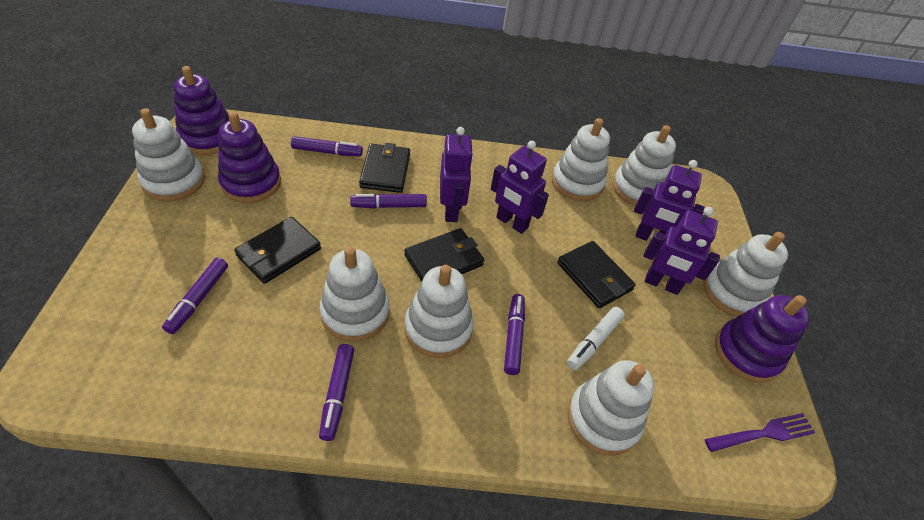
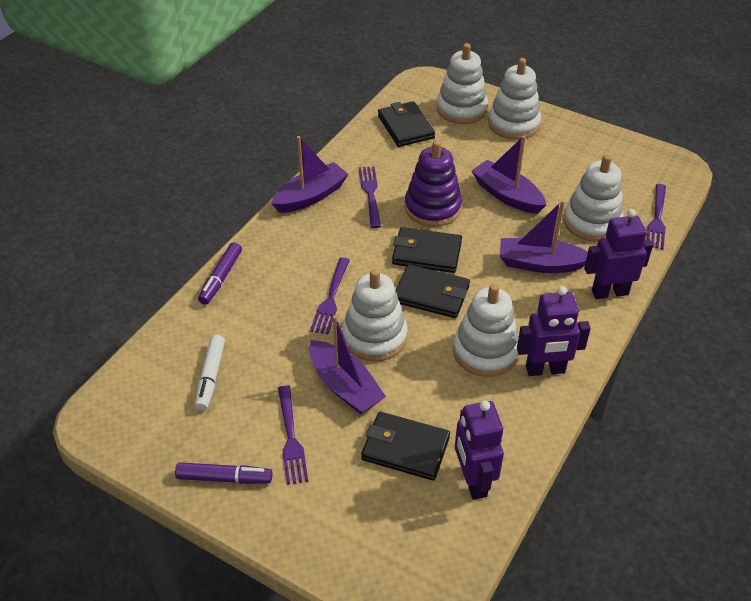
purple boat: none = 0 -> [271,136,349,213] [309,315,386,414] [471,135,546,214] [500,200,588,273] = 4
purple fork: [705,413,815,452] = 1 -> [278,386,308,485] [310,257,350,334] [359,166,381,228] [647,184,666,249] = 4
purple marker: [162,258,228,334] [291,136,363,157] [319,344,354,441] [350,194,427,208] [504,294,525,375] = 5 -> [175,462,272,484] [198,242,242,305] = 2
purple robot: [440,127,473,222] [491,141,549,234] [634,160,705,241] [644,207,720,295] = 4 -> [455,400,504,500] [517,286,591,376] [584,209,653,299] = 3
purple stacking toy: [174,66,229,155] [218,112,281,203] [715,295,810,383] = 3 -> [405,140,462,227] = 1
white stacking toy: [132,108,205,201] [320,247,390,342] [404,265,474,358] [552,118,610,201] [568,360,655,456] [613,125,676,206] [703,232,788,316] = 7 -> [342,269,408,362] [436,43,488,124] [453,284,519,377] [488,58,541,140] [564,154,624,242] = 5

